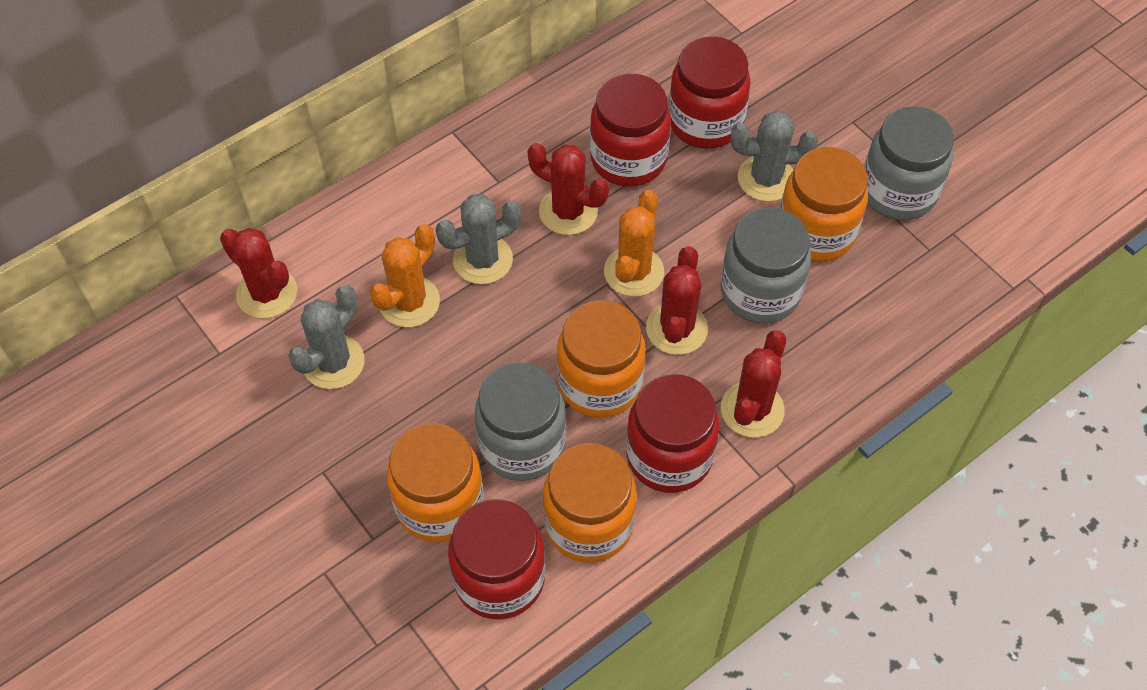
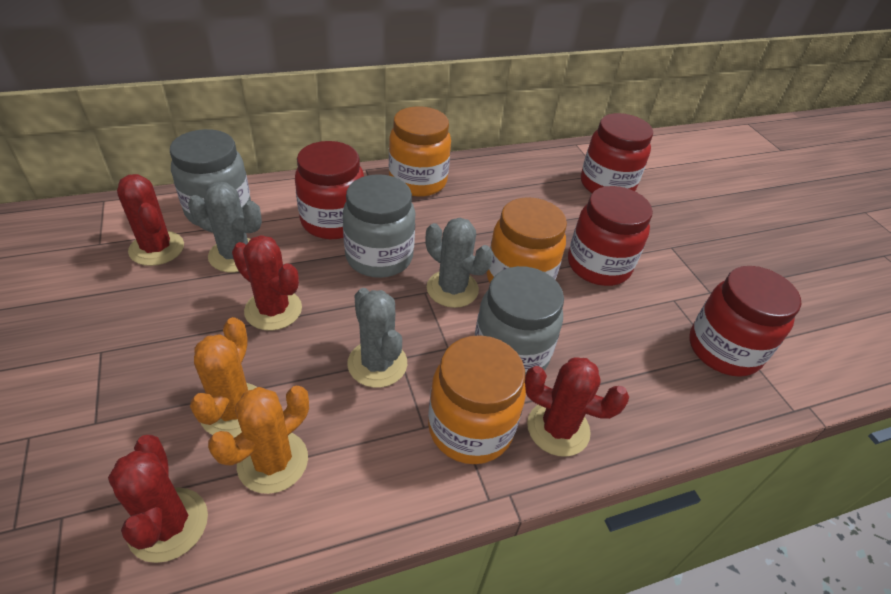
orange jar: [387,423,484,543] [543,443,637,563] [557,300,646,418] [780,147,868,262] = 4 -> [389,106,451,197] [428,335,526,464] [487,197,567,283] = 3

